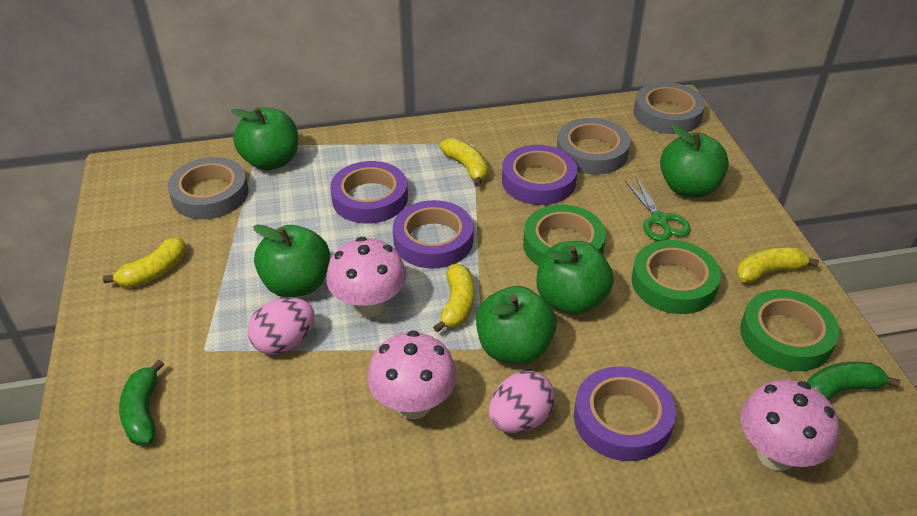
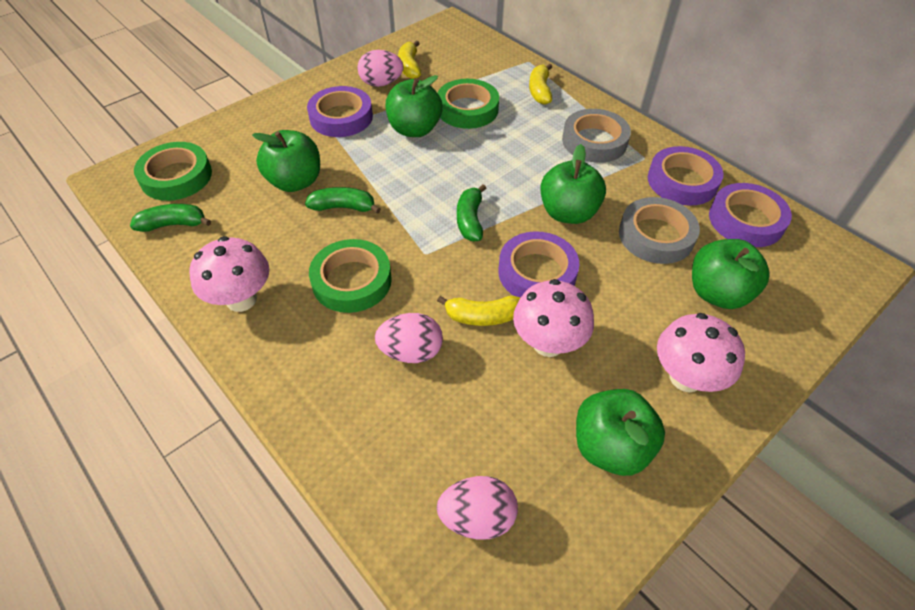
green banana: [119,359,164,445] [807,362,901,400] = 2 -> [130,204,211,232] [305,187,381,214] [457,184,486,242] = 3
green scissors: [625,177,691,241] = 1 -> none = 0
grey tape: [168,157,249,219] [557,118,630,175] [634,82,705,134] = 3 -> [562,109,631,163] [619,197,700,264] = 2
pink egg: [247,298,314,355] [489,371,555,433] = 2 -> [357,50,404,87] [375,313,443,363] [437,476,518,540] = 3
yellow banana: [103,237,186,288] [433,264,474,333] [440,138,488,187] [736,247,819,283] = 4 -> [398,40,421,79] [437,296,521,326] [529,63,552,105] = 3

